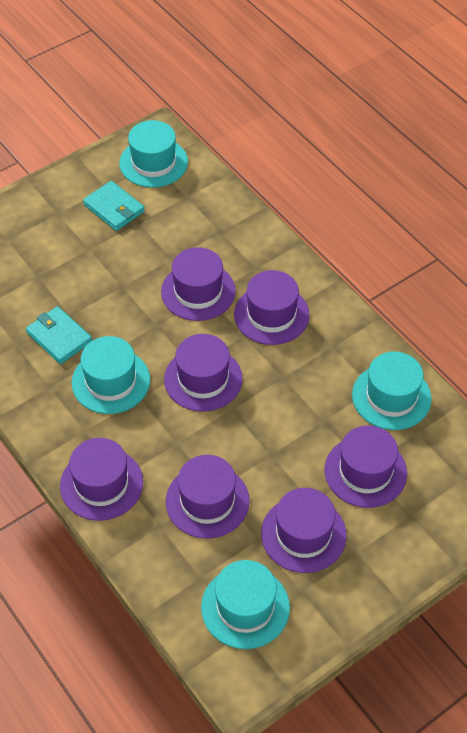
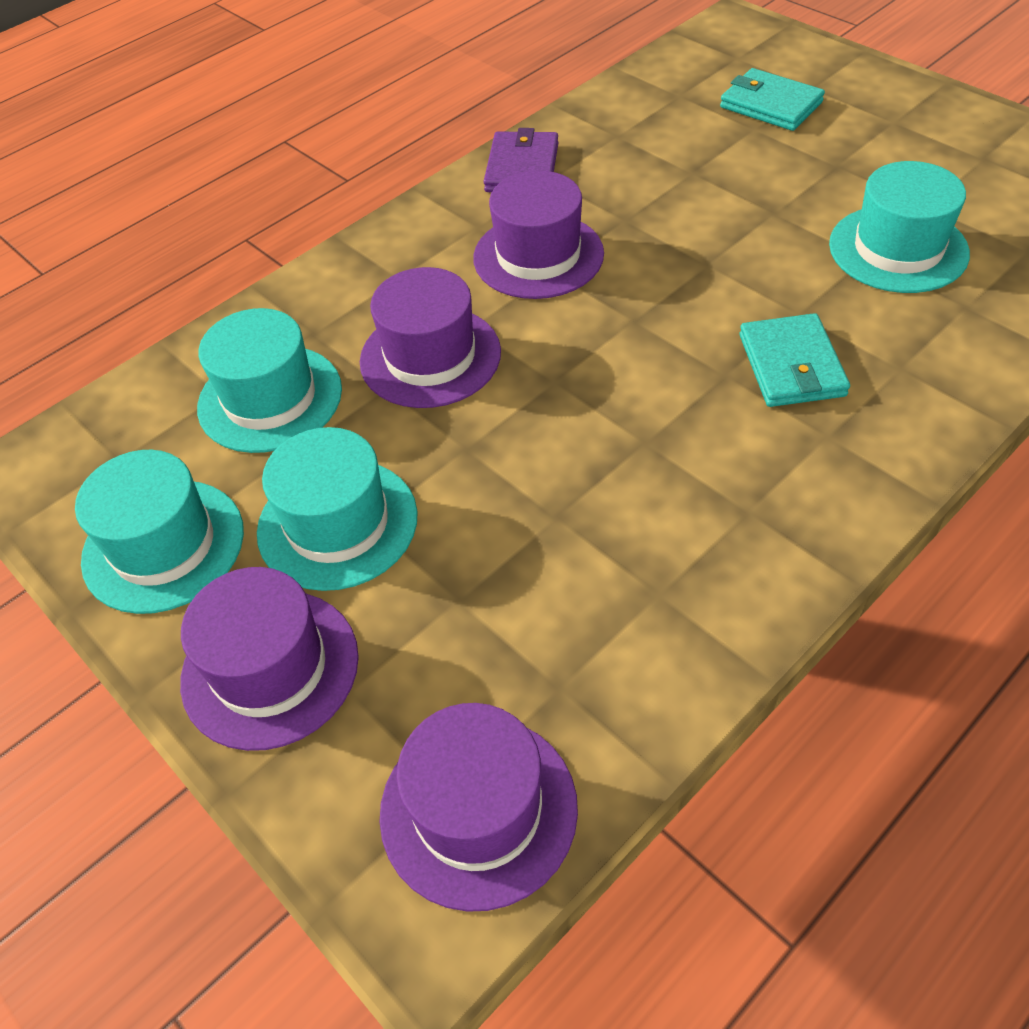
purple hat: [60,438,143,521] [161,247,236,321] [164,334,243,412] [166,455,250,539] [234,270,310,345] [261,488,347,573] [325,425,407,508] = 7 -> [180,567,359,751] [360,267,501,408] [379,703,578,912] [473,171,604,299] = 4
purple wallet: none = 0 -> [483,128,558,192] = 1

